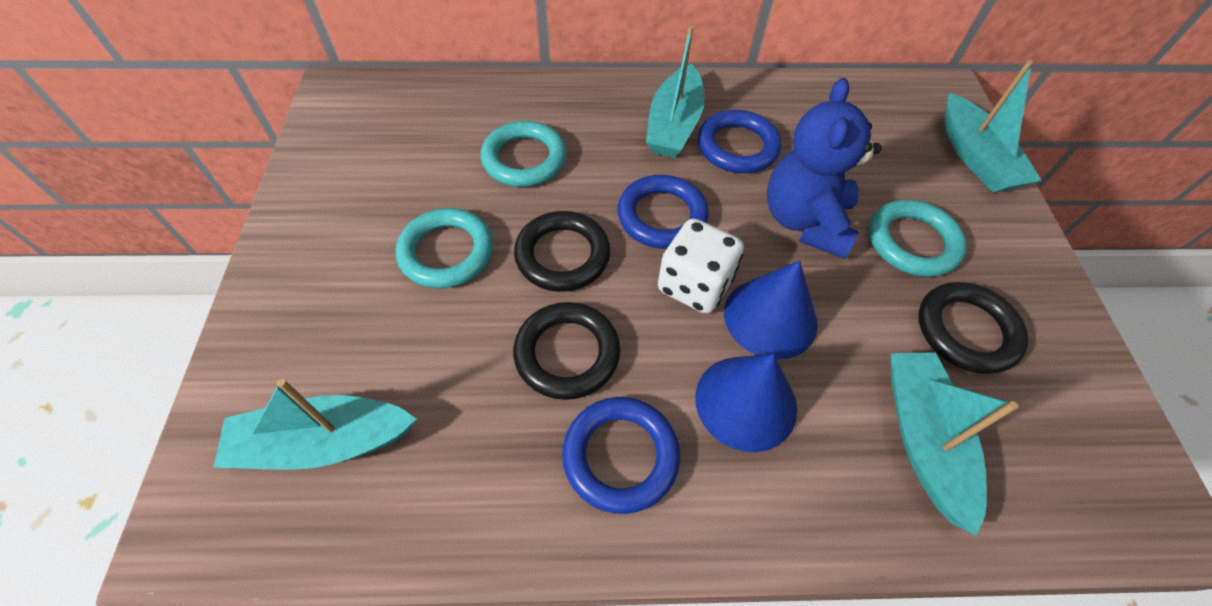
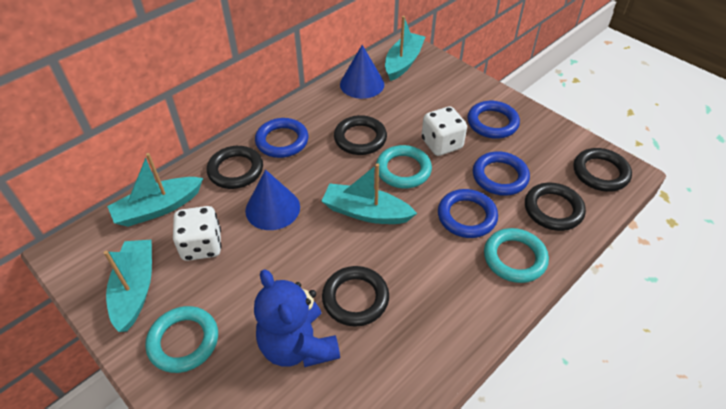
black ring: [513,302,620,400] [514,211,610,292] [918,282,1028,374] = 3 -> [207,146,263,189] [322,266,389,327] [334,115,387,155] [525,183,586,231] [574,148,632,192] = 5
blue ring: [562,397,680,514] [617,175,709,249] [698,110,781,173] = 3 -> [255,118,309,158] [438,189,498,238] [467,101,520,139] [473,152,530,196] = 4
white dice: [658,218,744,314] = 1 -> [173,206,222,261] [422,107,467,156] = 2

